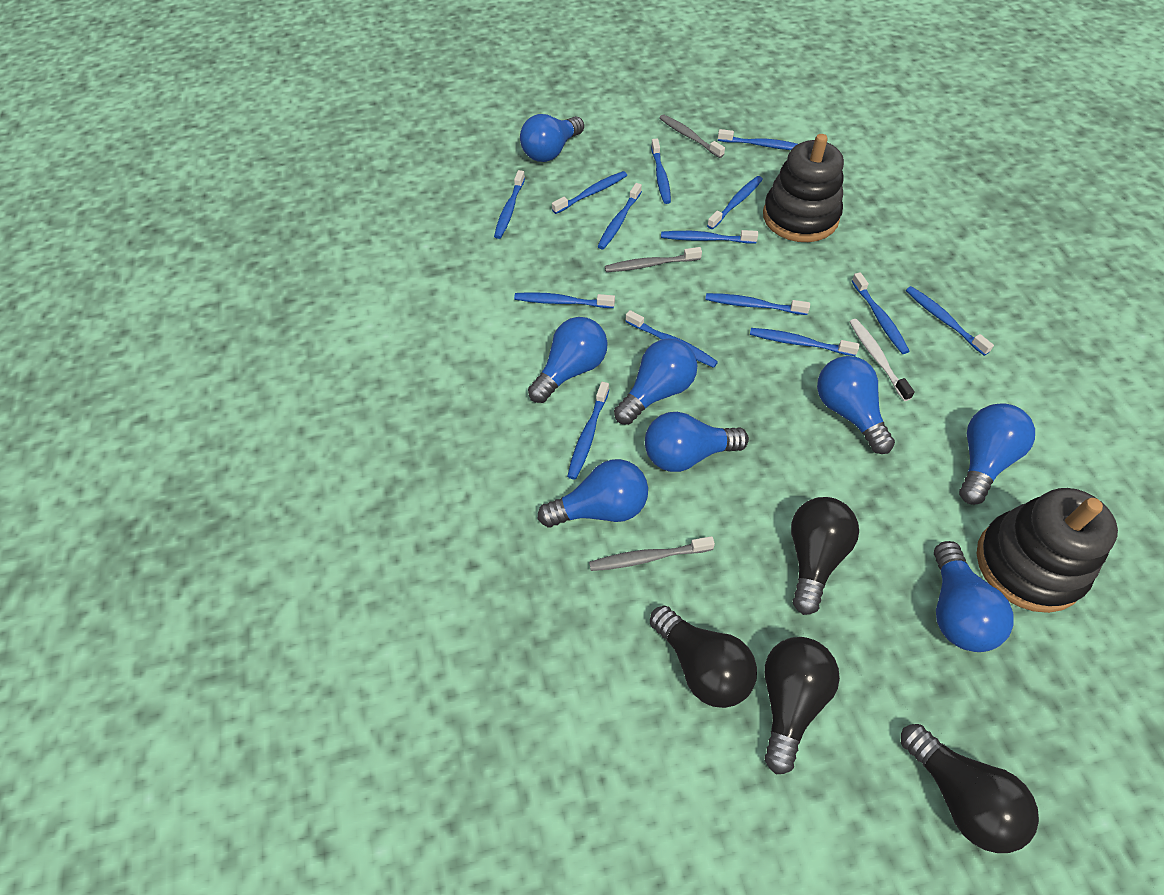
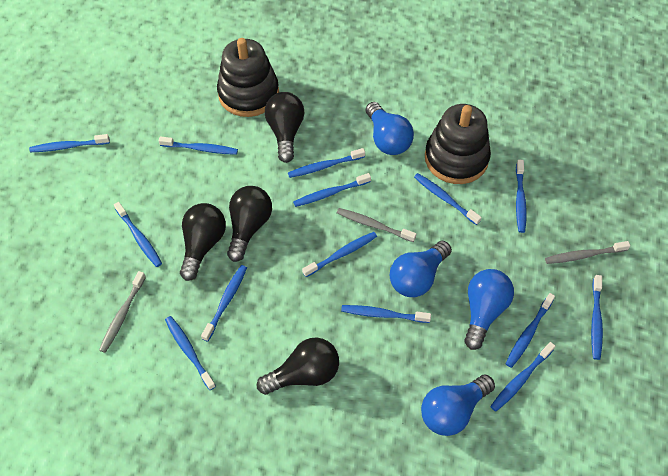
blue light bulb: [520,114,584,162] [528,317,608,403] [538,459,648,528] [614,339,697,425] [645,412,749,472] [817,356,895,454] [934,541,1014,652] [959,403,1035,505] = 8 -> [366,102,414,155] [390,241,452,297] [421,375,495,436] [464,269,514,350] = 4
white toothbrush: [850,319,915,401] = 1 -> none = 0

